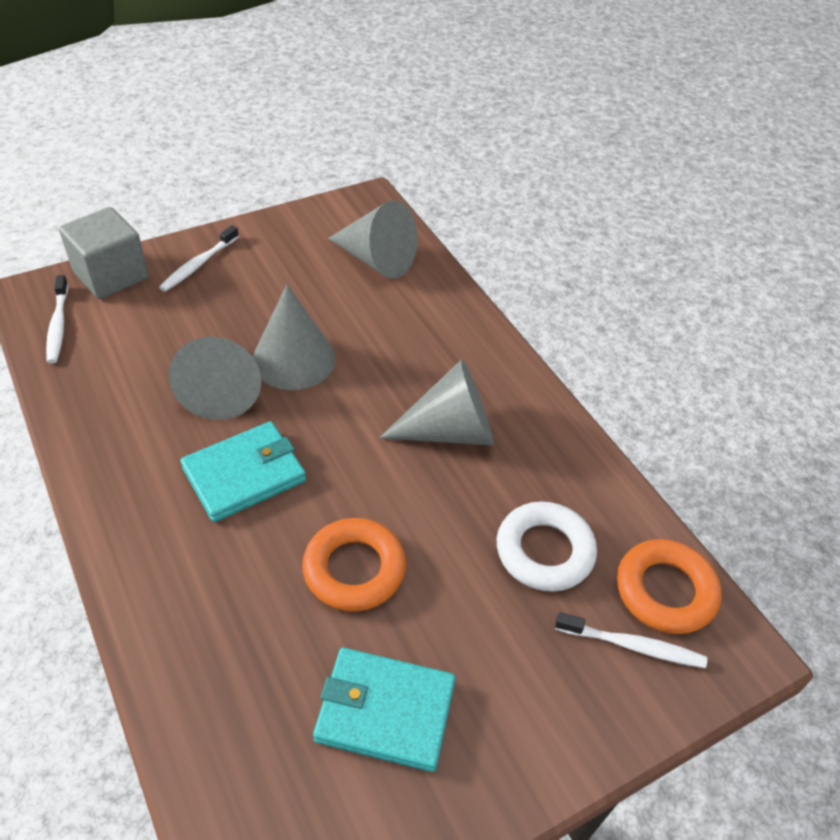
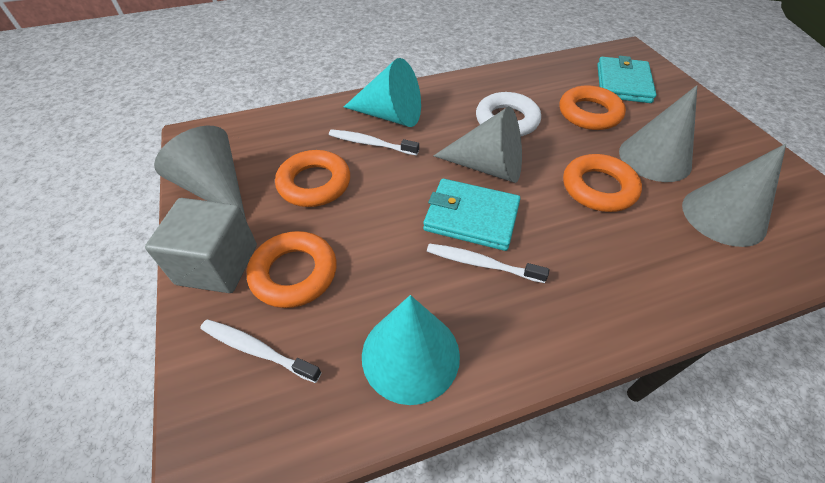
orange ring: [302,518,406,612] [617,539,722,634] = 2 -> [247,231,337,308] [275,150,350,207] [559,85,626,130] [563,154,642,212] = 4
turquoise cone: none = 0 -> [344,58,421,127] [362,295,460,405] = 2

